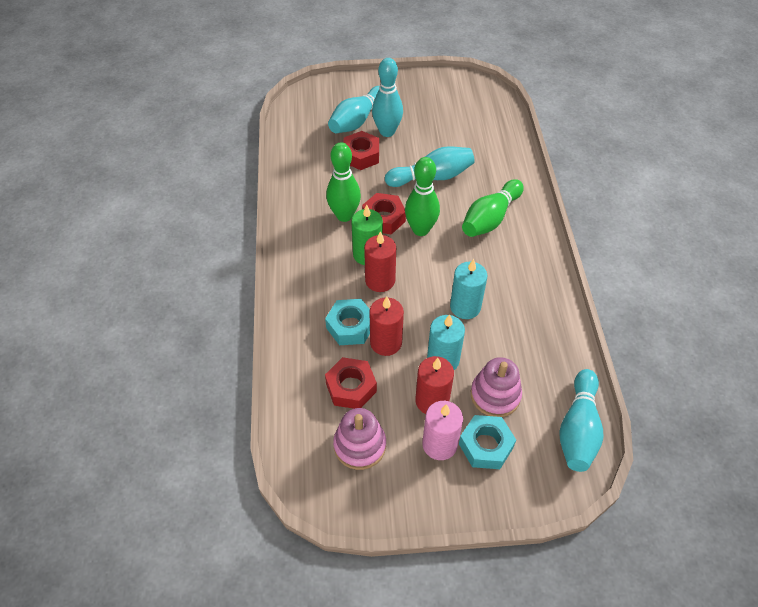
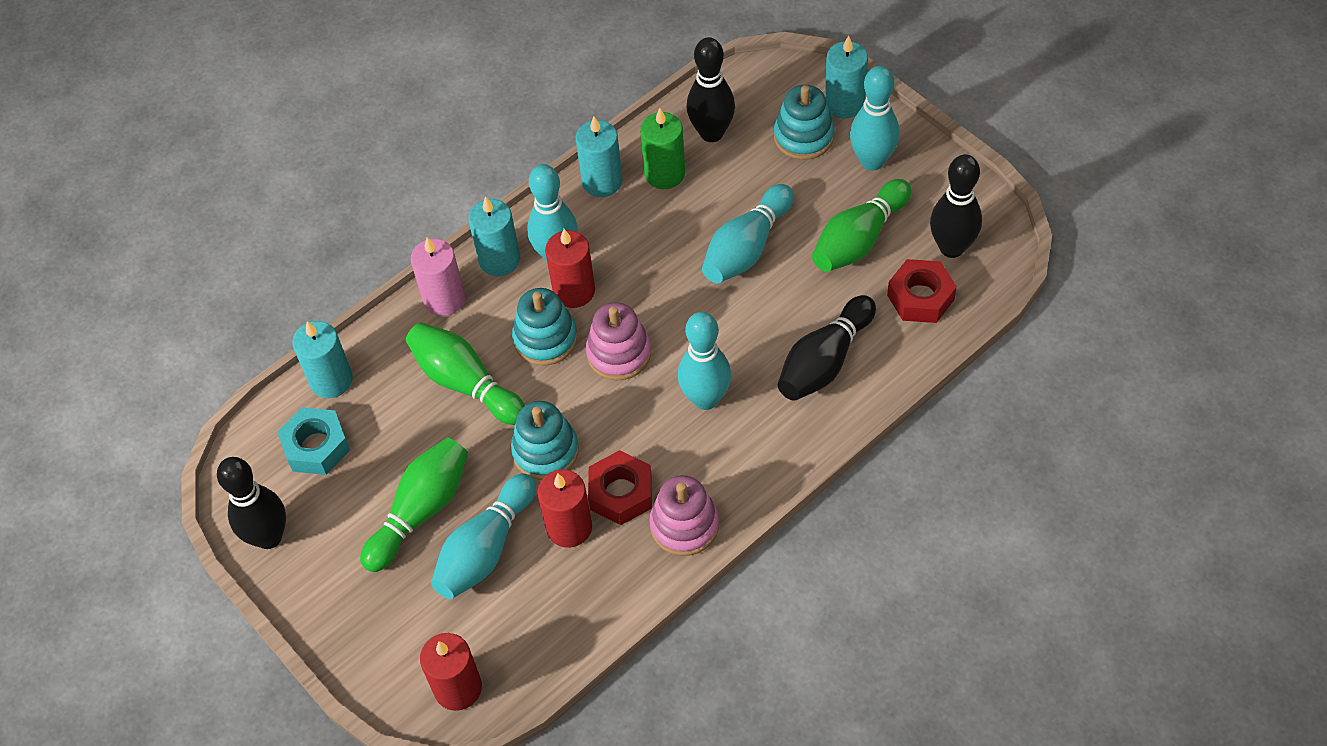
black bowling pin: none = 0 -> [217,457,286,549] [687,37,735,142] [778,295,876,401] [930,154,982,258] = 4
red nut: [325,357,377,409] [343,131,379,170] [362,193,406,234] = 3 -> [588,450,652,525] [887,259,957,323] = 2
turquoise bowling pin: [328,86,379,133] [372,58,403,137] [385,146,475,187] [559,369,603,472] = 4 -> [431,473,536,599] [527,164,578,261] [678,312,731,410] [702,184,794,283] [850,65,900,171] = 5
turquoise candle: [427,314,465,370] [450,259,487,319] = 2 -> [292,321,353,398] [468,196,520,276] [575,116,623,197] [825,35,868,119] = 4
turquoise nut: [325,299,370,345] [459,415,516,469] = 2 -> [278,407,350,475] = 1
turquoise stacking toy: none = 0 -> [511,401,579,480] [512,288,578,366] [774,85,834,160] = 3

